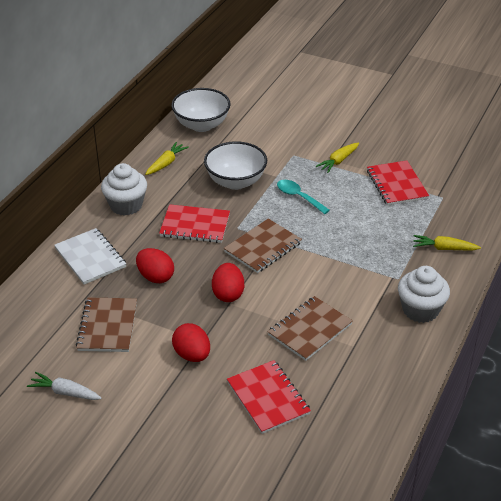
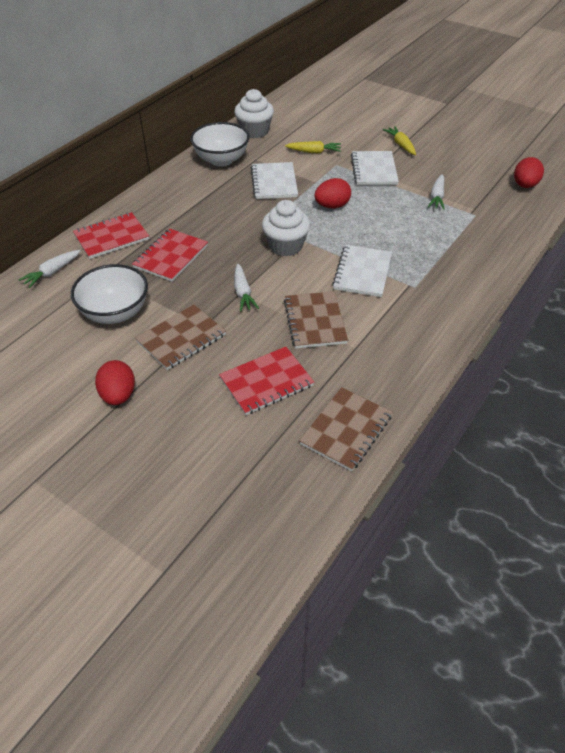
turquoise spoon: [277,180,330,214] = 1 -> none = 0
white carrot: [27,372,101,400] = 1 -> [18,250,81,288] [234,264,259,312] [428,174,444,210] = 3
white notebook: [54,228,126,285] = 1 -> [251,162,298,199] [332,245,392,297] [351,151,399,185] = 3
yellow carrot: [145,142,189,175] [316,143,359,173] [413,235,481,250] = 3 -> [285,141,341,153] [383,126,416,155] = 2

